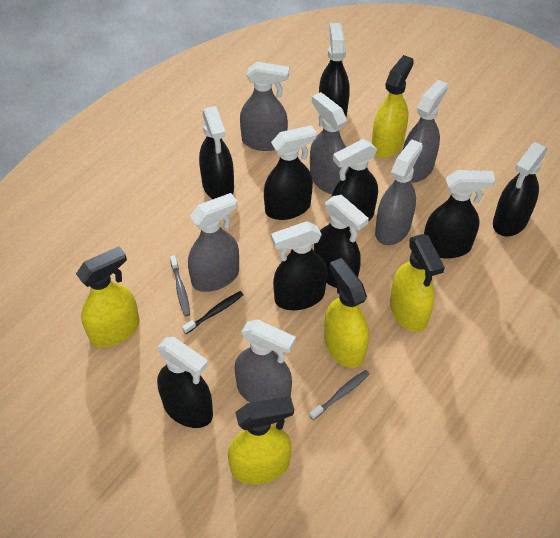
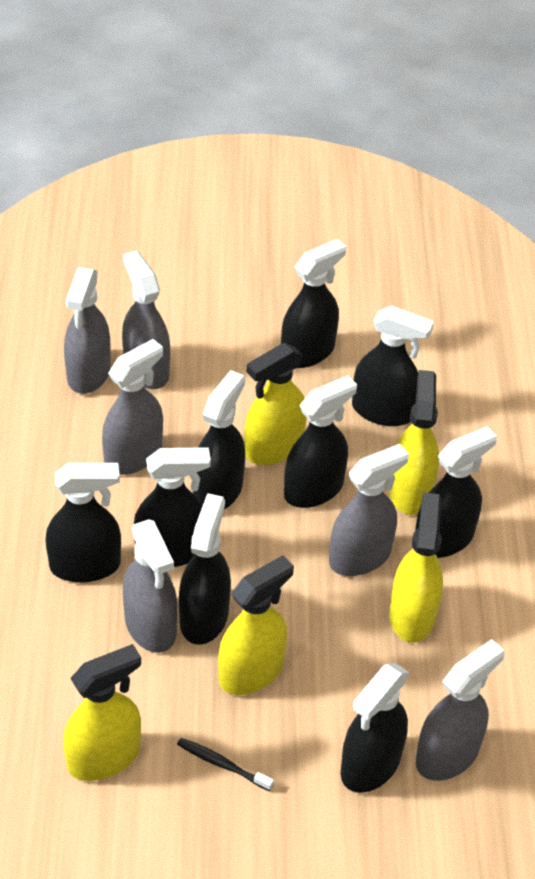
grey toothbrush: [170,255,190,317] [309,370,370,420] = 2 -> none = 0

